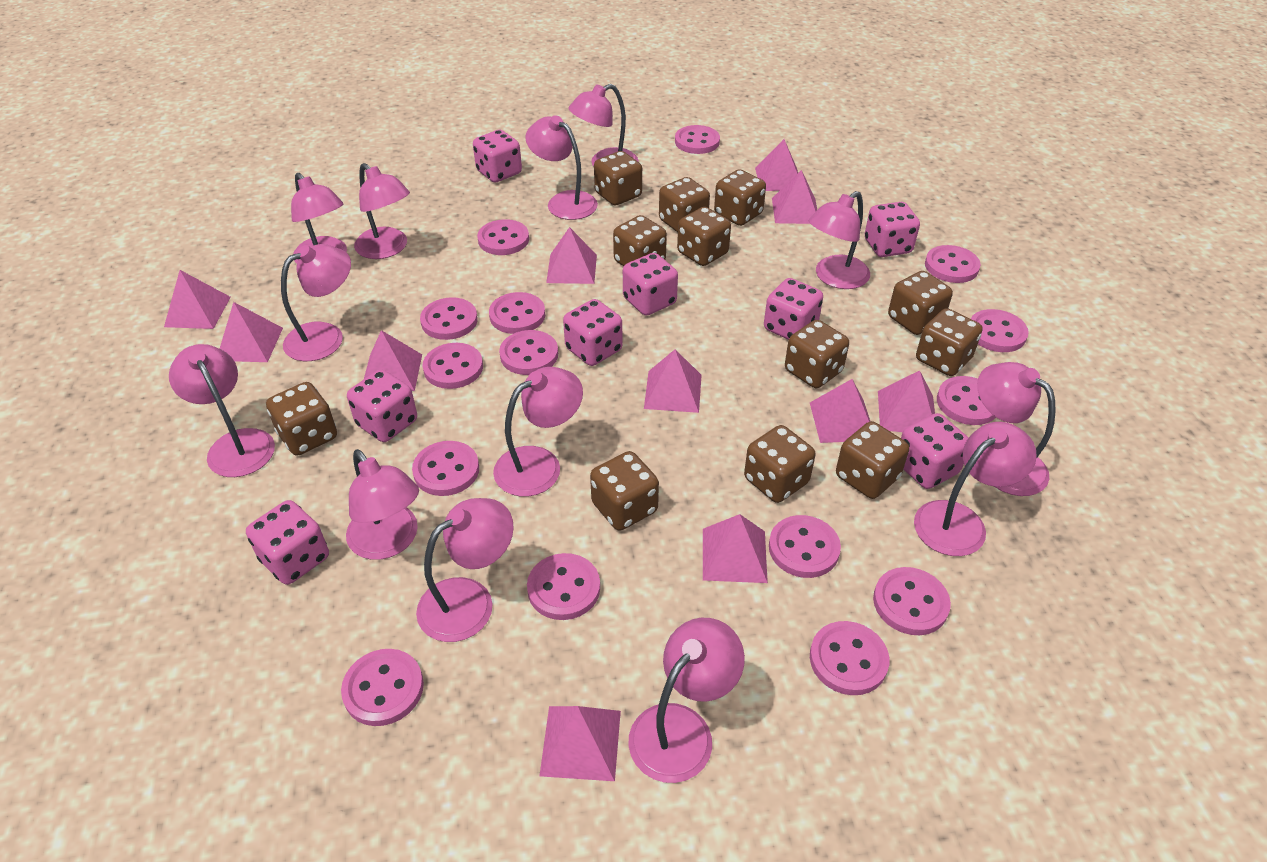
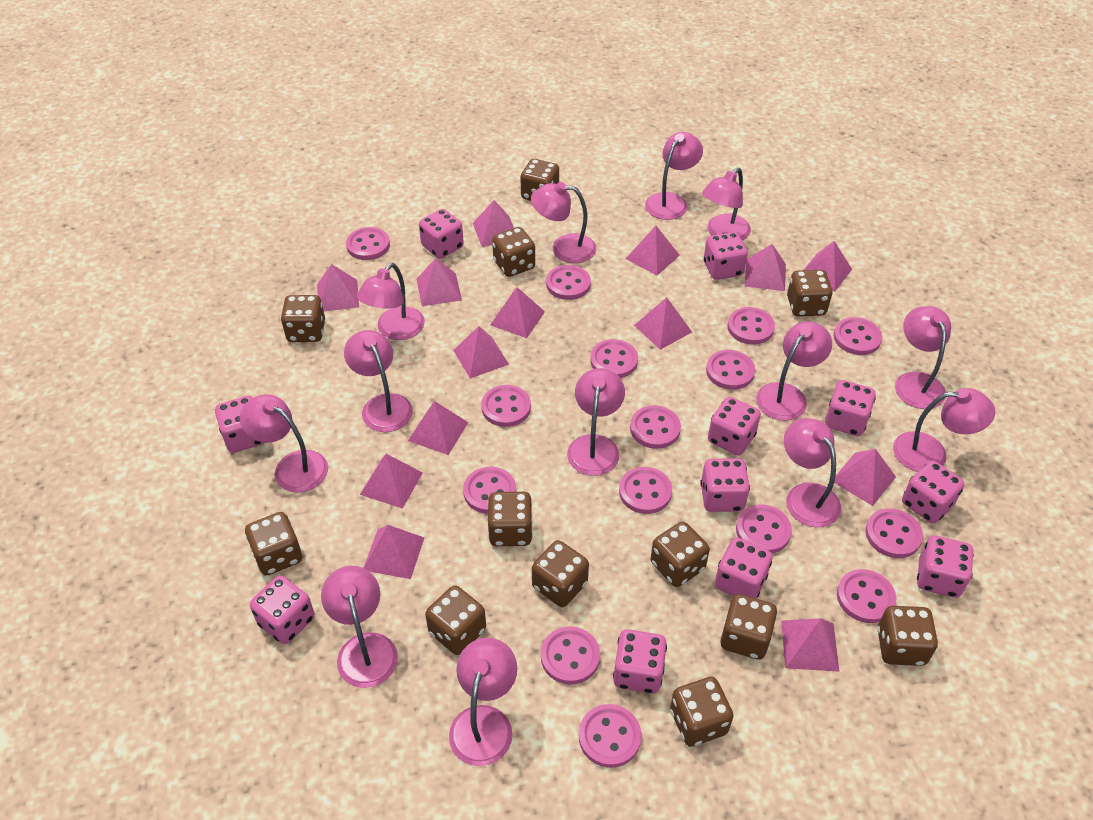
pink dice: [246,500,329,585] [347,369,417,442] [473,130,522,182] [563,299,623,366] [623,253,678,316] [764,278,823,340] [865,202,920,257] [901,413,969,489] = 8 -> [215,396,264,453] [250,575,315,644] [419,209,464,259] [613,629,667,694] [700,458,750,512] [704,232,748,280] [708,397,761,455] [715,537,773,599] [825,380,876,436] [902,461,965,523] [917,536,974,598] = 11
pink pyramid: [164,270,231,329] [220,302,283,362] [364,330,422,391] [540,706,621,781] [546,227,597,284] [644,349,702,413] [703,514,768,583] [755,139,798,191] [772,170,817,224] [810,379,870,443] [878,370,935,432] = 11 -> [317,264,359,311] [360,454,423,509] [364,525,424,579] [408,401,469,455] [417,258,462,306] [453,326,509,378] [473,200,514,247] [490,287,545,338] [626,226,680,276] [634,297,692,350] [745,244,786,291] [781,618,839,672] [804,241,852,291] [834,449,896,506] = 14

